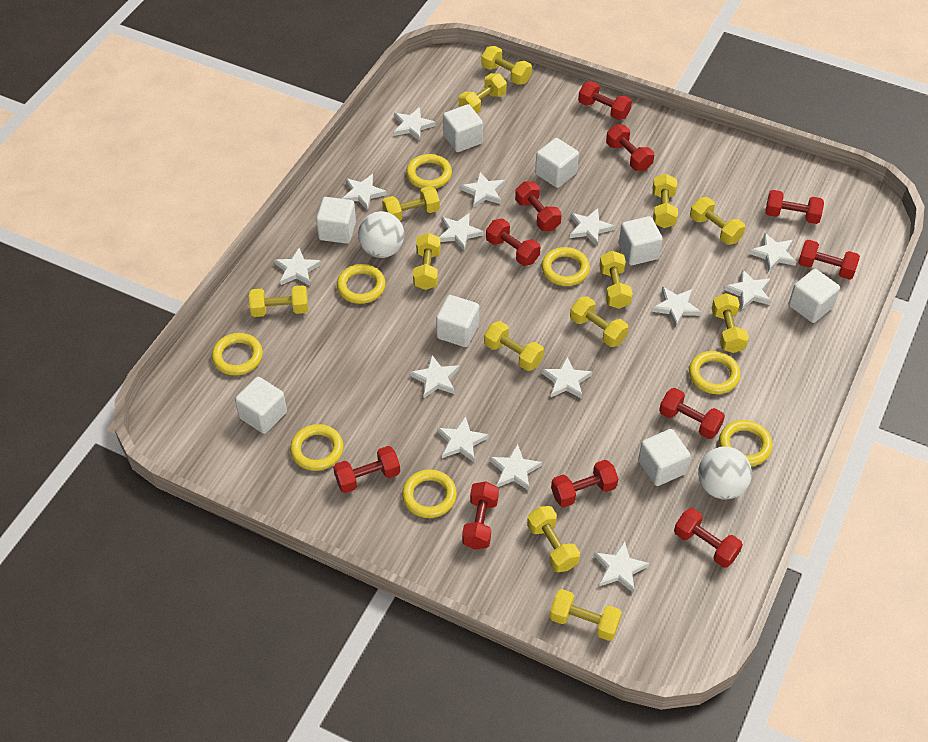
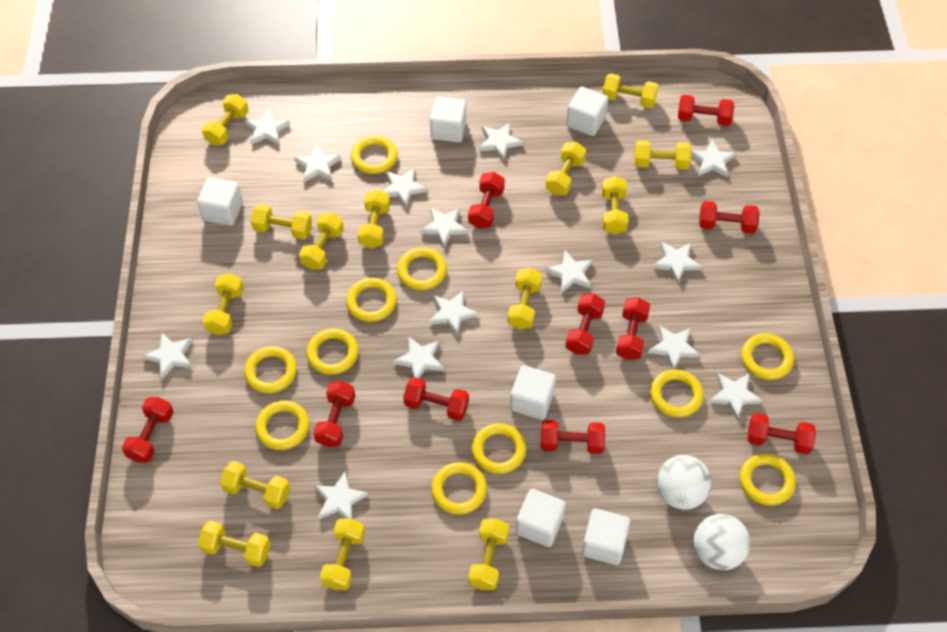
red dumbbell: [333,446,400,493] [462,482,499,550] [486,218,540,266] [515,181,562,231] [551,460,618,507] [578,81,632,120] [606,125,654,171] [659,388,725,439] [674,508,743,568] [765,190,824,224] [798,240,860,280] = 11 -> [122,397,174,463] [313,381,355,447] [403,377,469,421] [468,172,505,229] [541,420,605,454] [565,294,605,355] [616,297,650,360] [678,95,734,126] [699,201,760,234] [748,413,816,454] = 10
white cube: [235,377,287,434] [316,197,356,244] [436,295,479,347] [443,104,483,152] [535,138,579,188] [619,216,663,265] [638,429,691,486] [789,269,840,323] = 8 -> [197,177,243,226] [430,97,466,142] [510,365,556,420] [516,489,566,547] [566,86,608,136] [582,509,630,565] = 6
yellow dumbbell: [249,285,308,317] [382,186,440,221] [413,233,441,290] [459,73,507,113] [481,46,532,85] [484,321,544,371] [527,506,580,572] [550,589,622,641] [570,296,629,347] [599,251,633,309] [653,174,678,228] [690,197,746,245] [712,293,749,353] = 13 -> [198,520,270,567] [202,94,248,146] [203,273,244,335] [220,461,290,509] [251,204,312,240] [299,213,344,270] [320,518,365,590] [358,189,390,248] [468,519,509,590] [508,268,542,329] [545,142,586,195] [602,176,628,234] [603,73,659,108] [634,140,692,169] = 14
yellow ring: [212,333,263,376] [290,424,344,471] [337,264,386,304] [402,469,457,518] [406,154,452,189] [541,247,590,286] [689,351,741,394] [719,420,773,466] = 8 -> [244,346,297,393] [255,401,309,450] [306,328,359,375] [346,278,397,322] [351,135,398,174] [397,247,447,290] [431,462,487,515] [472,423,526,474] [650,369,704,418] [740,454,796,506] [741,333,794,380] = 11

